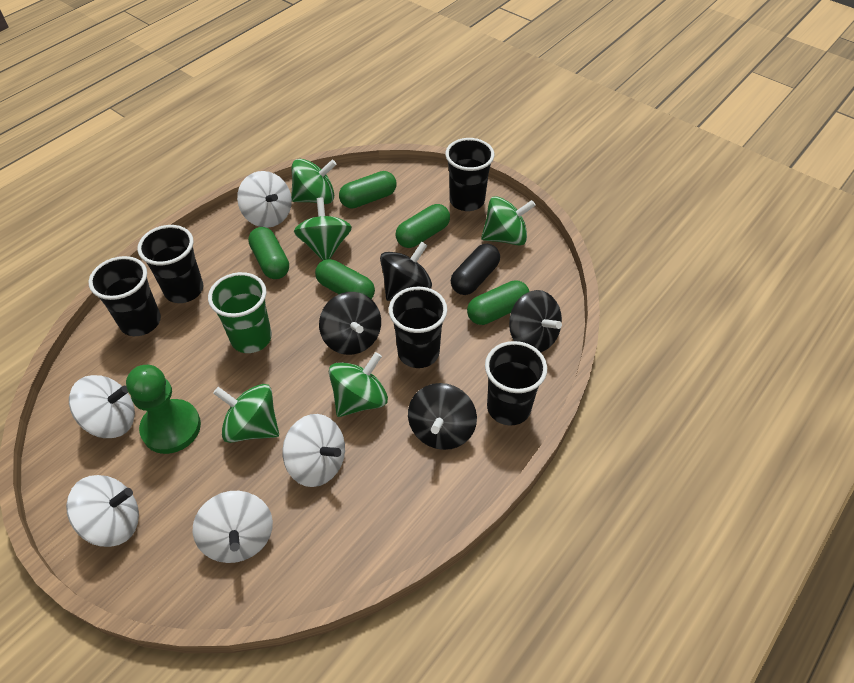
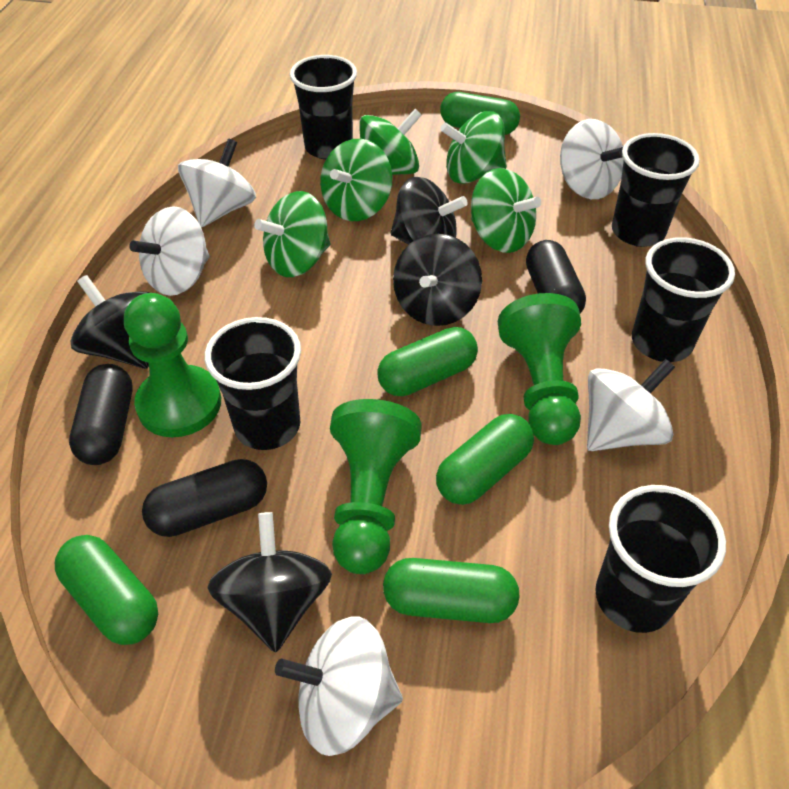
black capsule: [451,244,500,295] = 1 -> [69,364,132,465] [142,459,267,537] [526,240,586,313] = 3
green cup: [208,272,272,353] = 1 -> none = 0
green pawn: [126,365,201,454] = 1 -> [124,293,221,437] [330,399,422,574] [498,293,581,445] = 3

